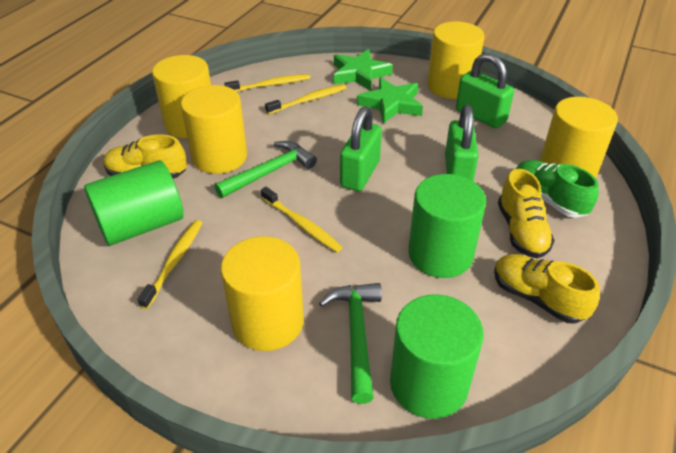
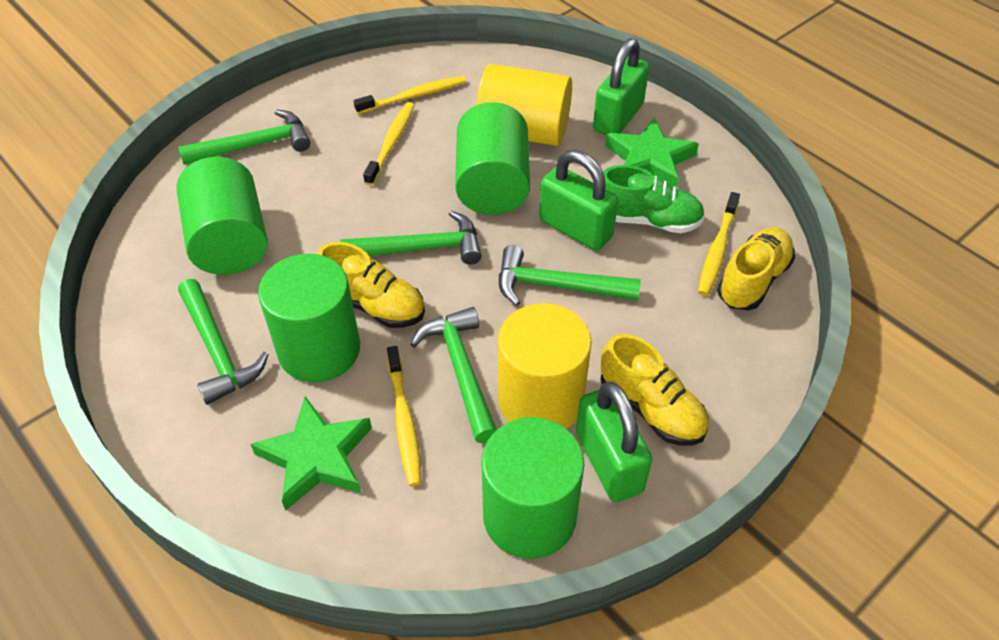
green cylinder: [84,160,184,246] [390,294,484,419] [408,174,486,278] = 3 -> [176,157,268,275] [258,254,360,383] [455,102,530,215] [481,417,585,559] = 4
green hammer: [214,141,317,198] [319,283,382,404] = 2 -> [178,109,310,165] [178,279,269,405] [340,211,482,265] [410,307,497,443] [499,245,641,306] = 5
yellow cylinder: [152,55,211,138] [181,85,247,174] [221,236,304,351] [427,22,485,99] [540,97,618,178] = 5 -> [476,64,572,146] [498,303,592,429] = 2

